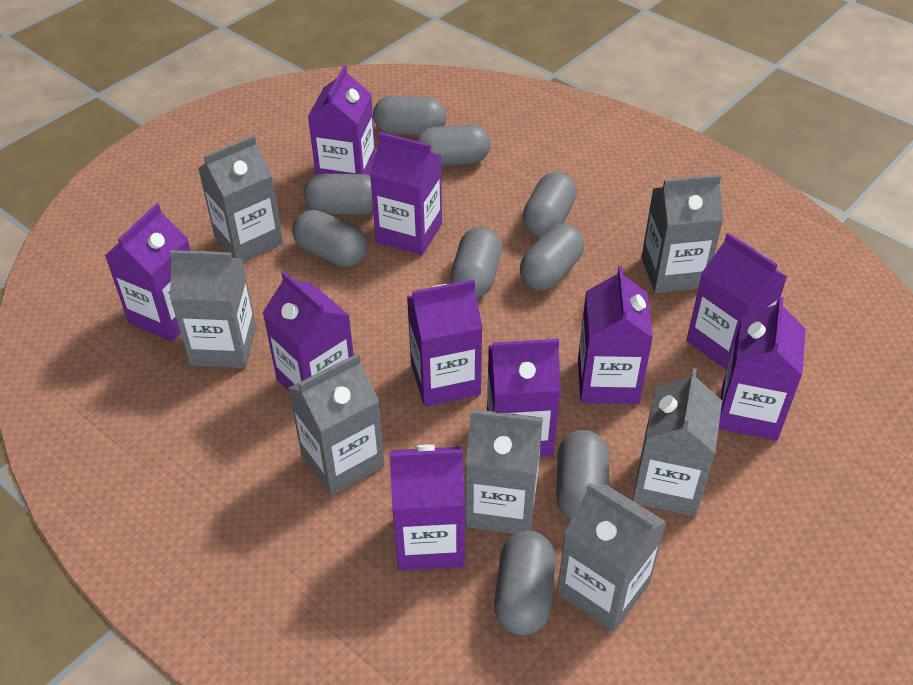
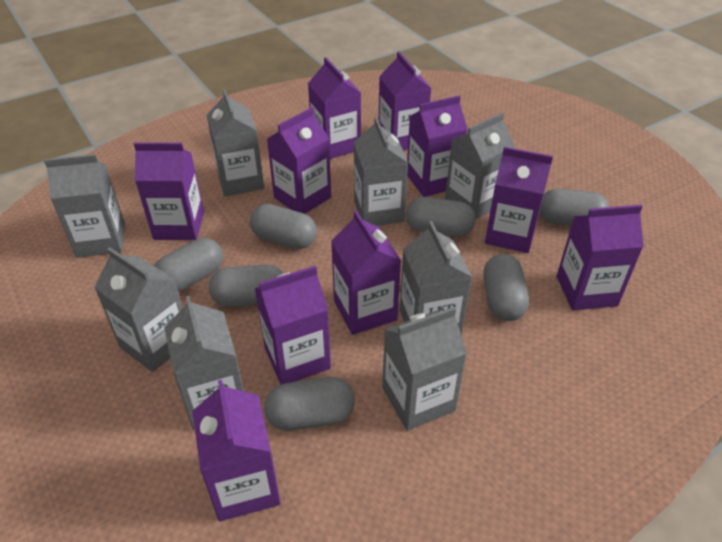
grey capsule: [292,210,368,267] [304,173,373,215] [373,96,447,136] [416,124,490,166] [451,227,502,298] [494,531,555,635] [520,224,584,291] [522,172,577,237] [556,430,609,520] = 9 -> [154,238,223,292] [209,264,284,307] [250,204,317,249] [264,377,355,431] [406,197,475,237] [483,254,529,321] [539,189,609,226] = 7
grey carton: [169,250,256,368] [198,135,283,262] [288,354,385,495] [466,409,543,534] [557,483,666,632] [632,368,722,517] [642,174,724,293] = 7 -> [44,154,125,258] [94,247,183,372] [164,296,244,430] [207,89,264,197] [354,117,408,226] [382,307,467,431] [399,221,472,336] [445,113,515,220] = 8

